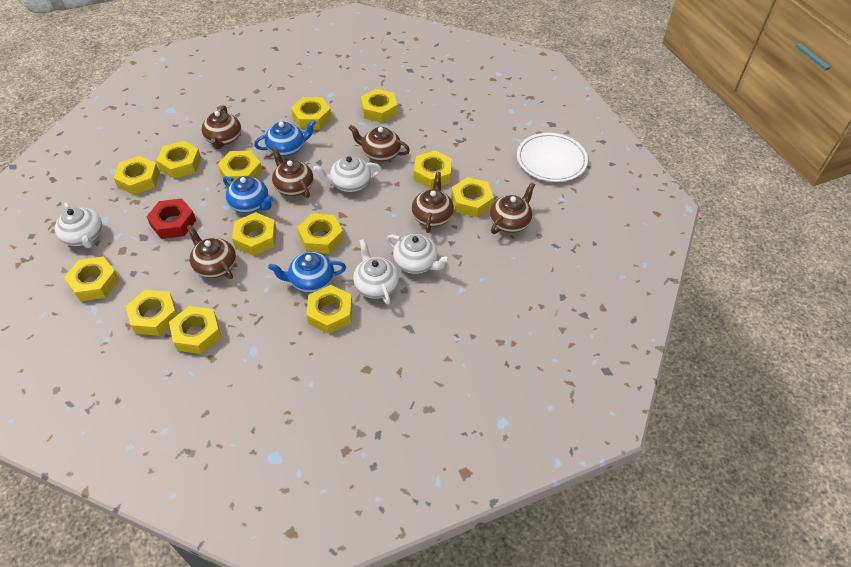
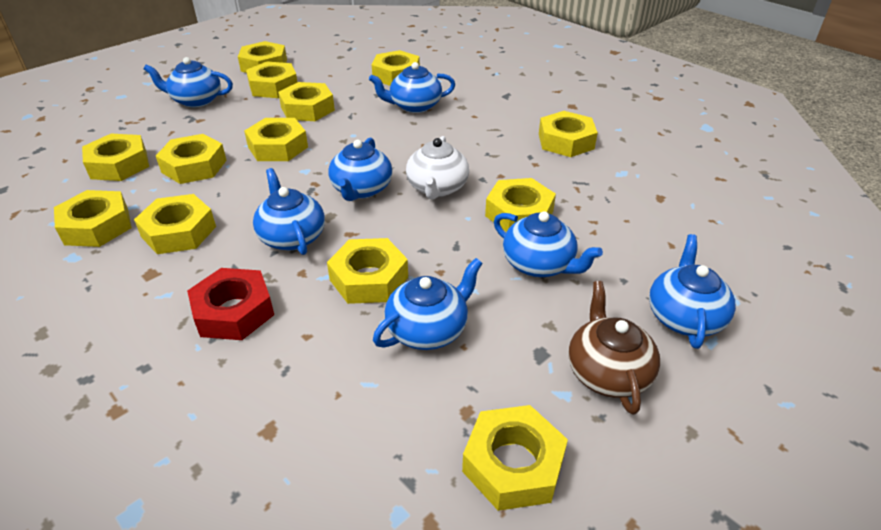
blue teapot: [223,176,273,213] [254,119,316,156] [268,252,346,293] = 3 -> [144,57,233,107] [253,168,325,255] [328,138,392,201] [369,62,455,113] [373,258,483,350] [494,212,603,277] [649,234,736,349] = 7
brown teapot: [187,225,236,279] [202,105,241,149] [272,147,313,198] [349,125,410,162] [412,172,454,233] [490,182,535,234] = 6 -> [568,281,660,415] = 1
white plate: [517,133,588,182] = 1 -> none = 0
white teapot: [55,203,102,248] [313,156,382,192] [353,239,399,305] [386,234,450,274] = 4 -> [406,136,469,199] = 1

